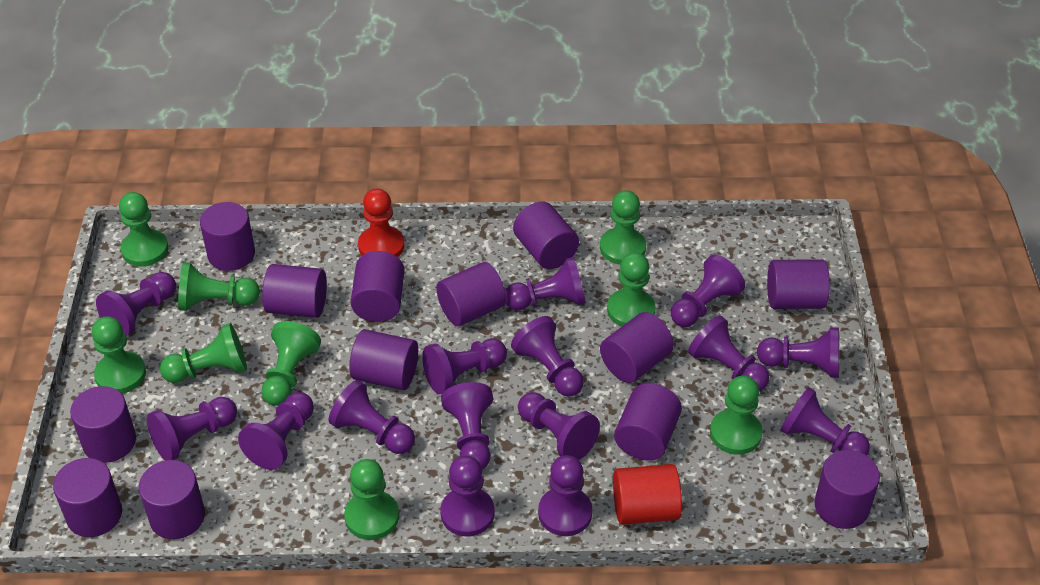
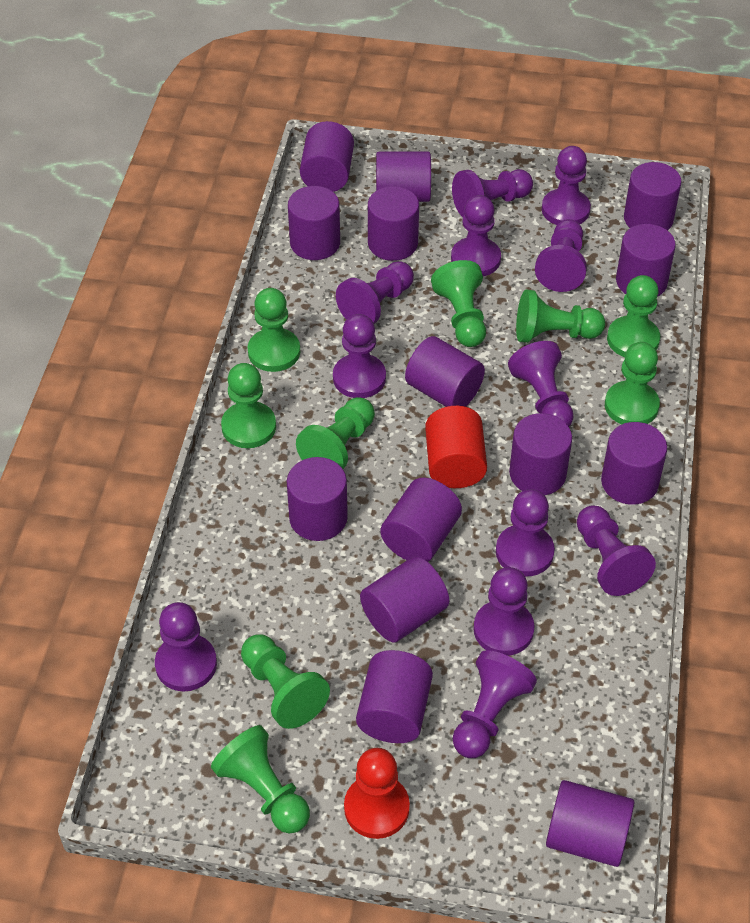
purple cylinder: [53,458,122,537] [70,386,136,463] [139,460,205,539] [200,202,255,271] [262,264,327,318] [349,329,418,390] [351,251,405,322] [436,262,506,327] [513,201,579,269] [600,312,674,383] [614,383,682,461] [767,259,830,309] [815,450,880,529] = 13 -> [287,457,348,541] [288,186,340,260] [300,121,354,192] [356,650,433,743] [360,556,449,642] [368,186,419,261] [376,151,431,202] [380,477,462,562] [405,336,485,407] [509,413,572,495] [546,780,634,867] [601,422,667,505] [616,224,676,297] [624,162,681,230] = 14
purple pawn: [96,272,176,336] [147,397,237,461] [238,392,314,470] [328,380,415,454] [422,339,507,395] [440,456,495,536] [441,382,493,469] [505,257,586,311] [511,316,584,397] [518,392,600,460] [538,455,592,536] [671,254,745,327] [688,315,770,391] [757,327,839,378] [780,387,870,456] = 15 -> [155,602,217,691] [333,314,386,398] [336,261,414,324] [451,195,501,276] [452,169,533,217] [453,650,537,758] [474,567,535,656] [496,489,555,576] [508,341,574,426] [535,219,587,292] [542,146,591,225] [577,505,656,596] = 12

